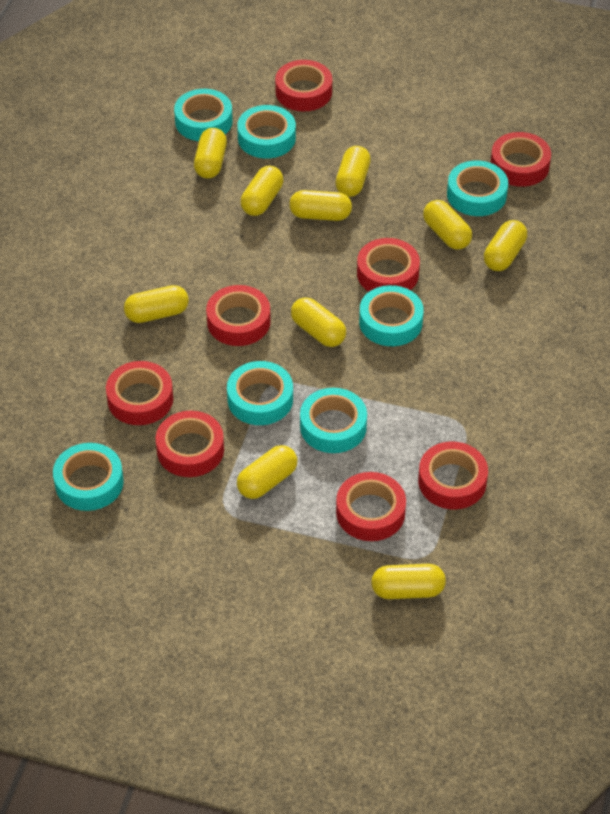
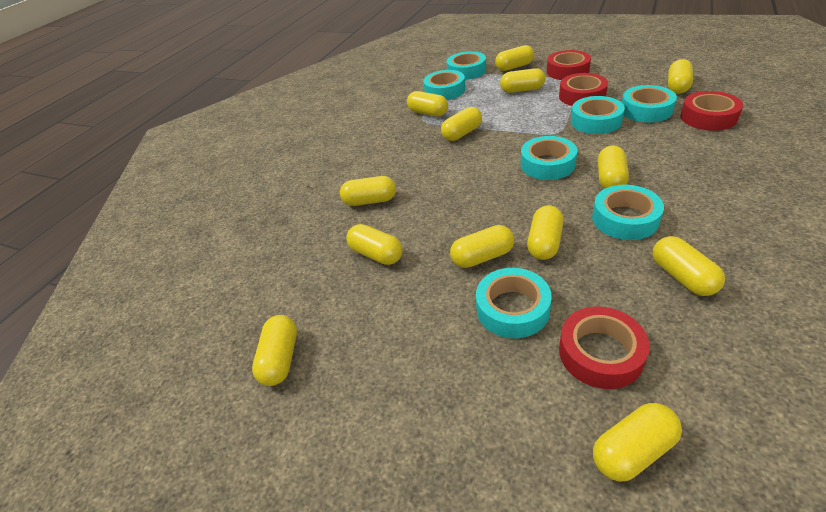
red tape: [106,361,173,425] [156,411,224,477] [206,285,271,346] [275,60,332,112] [336,472,406,541] [357,238,420,292] [418,441,488,510] [490,132,551,187] = 8 -> [547,50,591,80] [559,73,608,106] [559,306,650,389] [680,91,743,131] = 4
yellow capsule: [124,285,189,323] [194,128,227,178] [237,445,297,499] [241,166,283,216] [289,190,352,221] [291,297,346,347] [335,146,371,197] [371,564,446,599] [423,200,472,250] [484,220,527,271] = 10 -> [252,315,297,386] [340,176,396,206] [346,224,403,265] [407,91,448,116] [441,107,482,141] [450,225,514,268] [495,45,534,71] [500,68,545,93] [527,205,564,260] [593,403,682,482] [598,145,629,189] [653,236,725,296] [668,59,693,94] = 13

